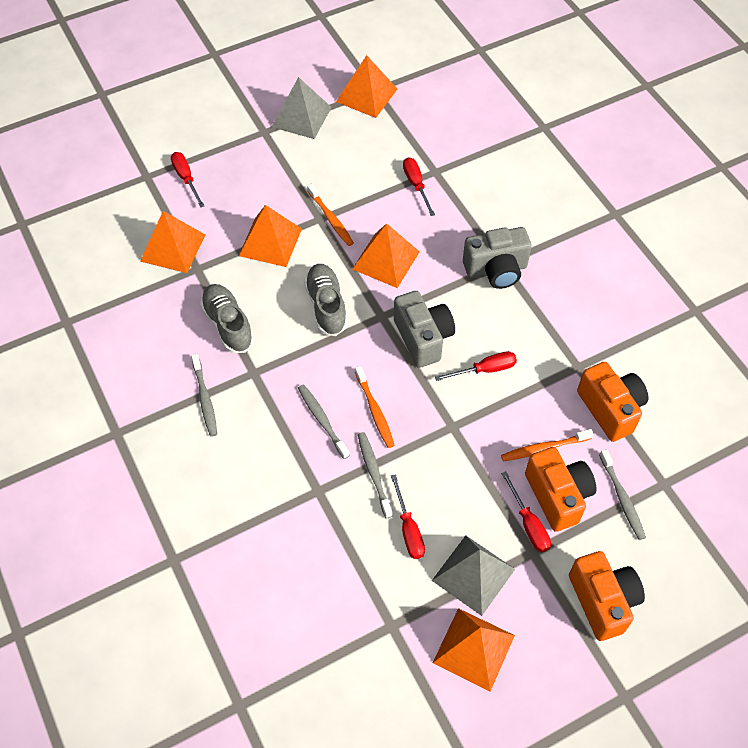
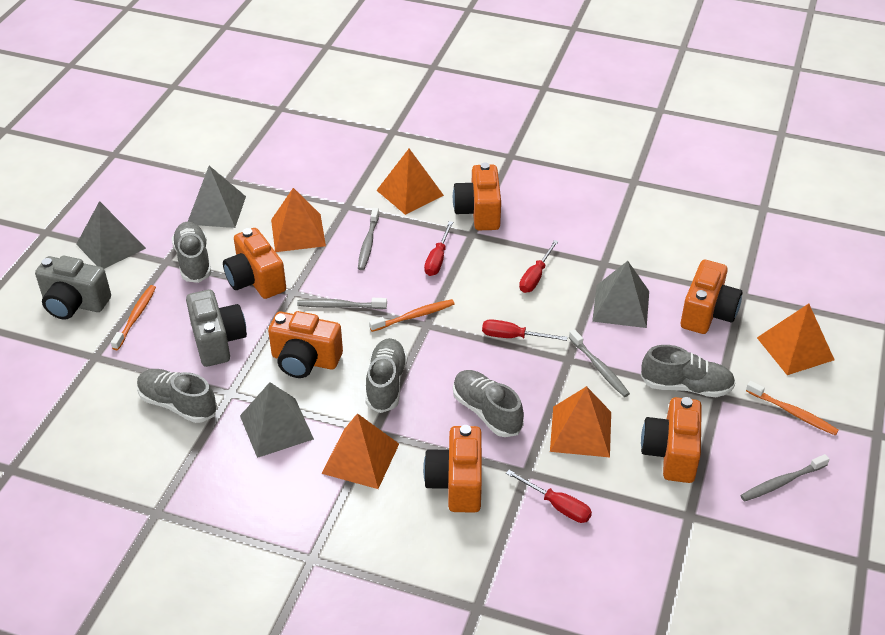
grey pyramid: [272,77,332,139] [432,535,515,616] = 2 -> [76,201,146,269] [188,166,246,228] [240,382,314,458] [592,261,649,328] = 4
grey shoe: [200,284,254,353] [304,264,348,336] = 2 -> [137,369,217,423] [172,222,211,283] [365,338,408,413] [453,370,524,437] [641,345,735,397] = 5
orange camera: [525,447,596,532] [569,551,645,641] [577,362,648,442] = 3 -> [223,228,286,299] [268,311,343,378] [423,425,482,513] [453,163,501,230] [641,397,702,483] [681,260,742,334] = 6
red screwdriver: [171,152,204,208] [391,474,425,559] [403,157,435,216] [435,351,517,381] [501,471,551,552] = 5 -> [424,221,453,276] [482,319,568,341] [506,470,592,523] [519,240,559,293] = 4

